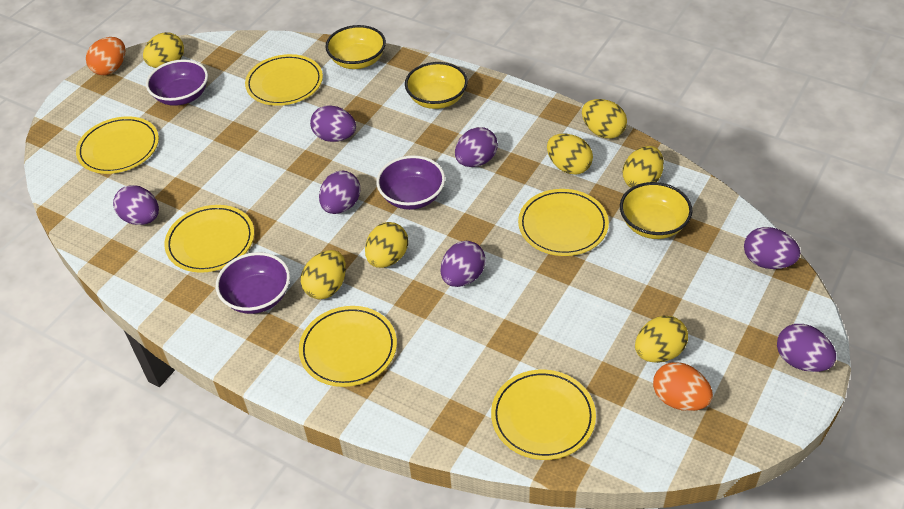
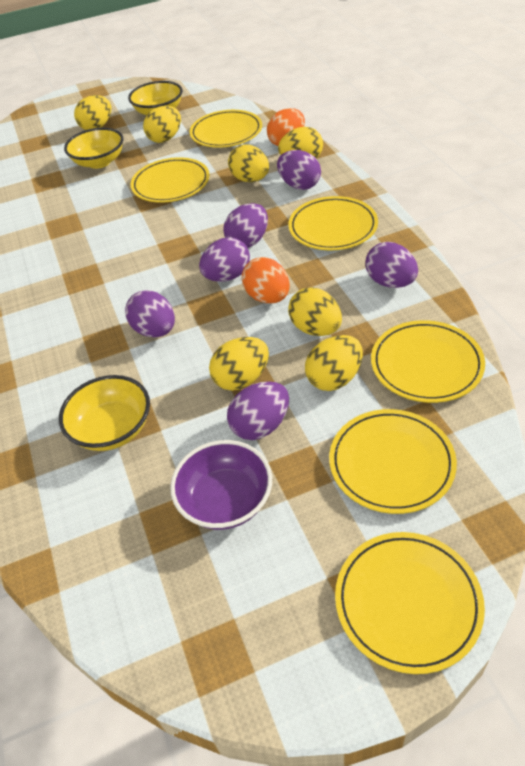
purple bowl: [146,59,208,106] [216,252,290,314] [376,155,445,210] = 3 -> [170,440,272,530] = 1
purple egg: [113,185,159,225] [310,105,356,142] [319,170,360,214] [441,241,486,287] [455,127,498,167] [744,227,801,269] [777,324,836,372] = 7 -> [125,290,175,338] [199,237,250,282] [223,203,268,248] [227,381,289,440] [277,150,321,190] [365,242,418,288] = 6

